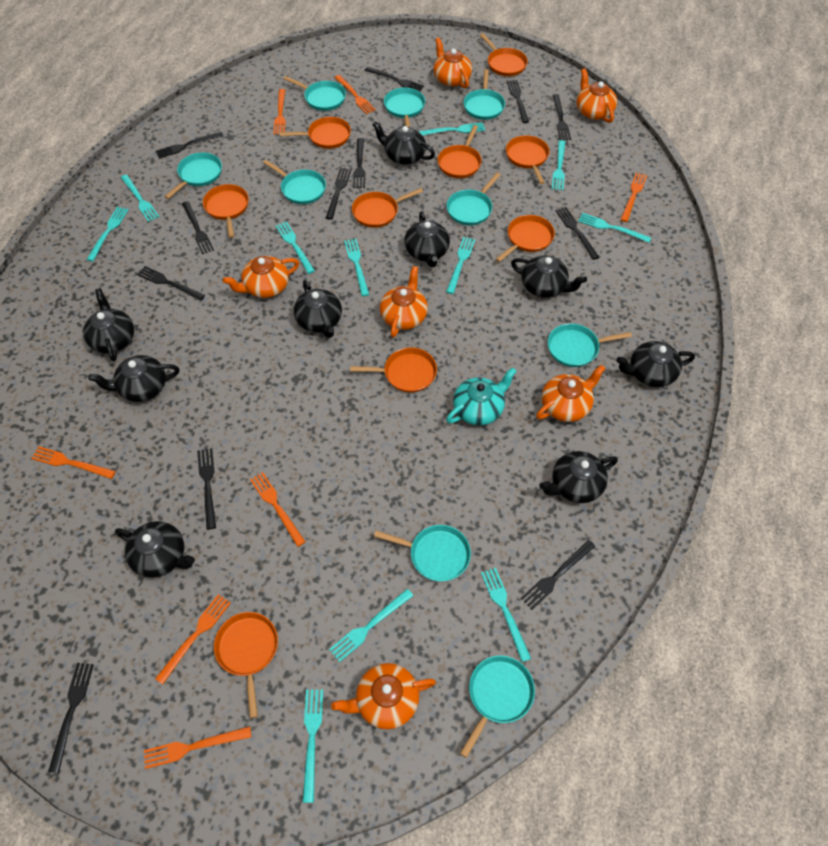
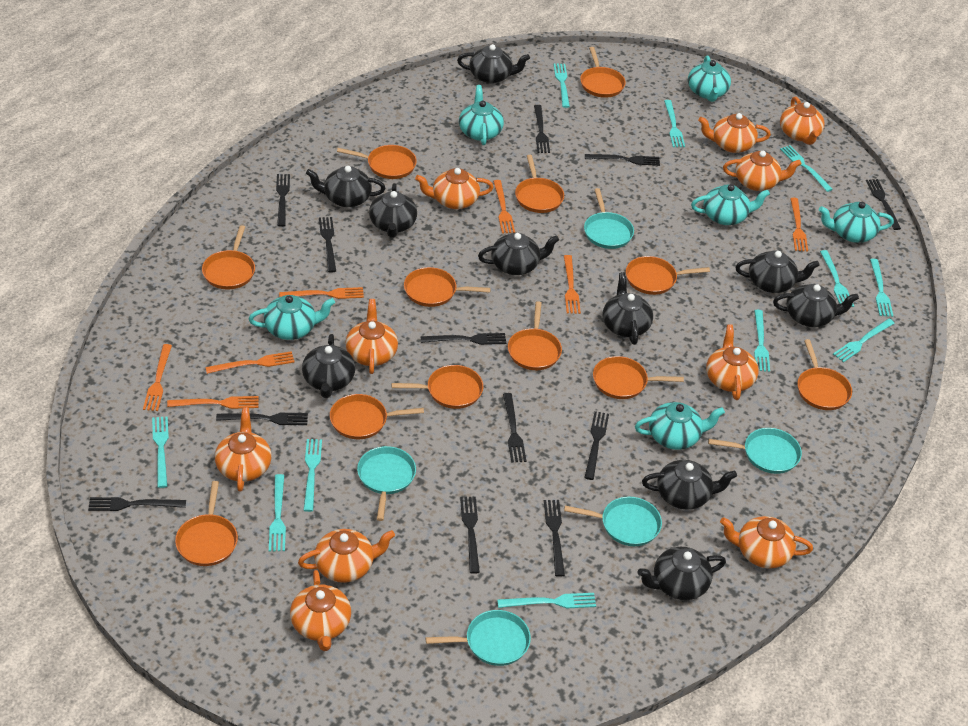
black teapot: [83,288,134,362] [88,355,179,402] [115,521,195,578] [294,280,342,338] [372,121,435,165] [404,211,450,267] [511,255,587,298] [539,451,618,503] [616,341,695,387] = 9 -> [302,334,355,398] [306,166,385,207] [369,183,417,238] [457,44,530,84] [478,233,559,275] [603,272,653,345] [638,547,726,600] [642,460,737,510] [735,251,820,293] [773,284,859,327] = 10
orange pan: [203,184,249,238] [214,612,278,718] [280,117,351,149] [350,347,437,393] [352,188,423,228] [437,125,482,178] [480,33,528,76] [496,215,555,262] [506,135,550,184] = 9 -> [175,481,238,566] [202,225,255,290] [330,394,424,439] [337,145,417,179] [391,365,483,409] [404,267,491,307] [508,301,562,370] [515,155,564,213] [580,47,626,98] [593,356,684,399] [626,256,710,295] [797,339,852,410] = 12
orange teapot: [223,256,299,298] [331,663,436,730] [380,266,428,338] [433,37,472,88] [536,365,606,422] [577,68,617,123] = 6 -> [215,407,272,492] [290,570,351,651] [298,529,395,583] [345,299,398,374] [415,168,494,209] [698,113,771,153] [706,324,759,400] [720,516,813,568] [723,151,801,191] [780,97,825,145] = 10
turquoise pan: [165,152,222,199] [263,160,326,204] [284,76,346,111] [374,525,471,581] [384,88,425,127] [447,173,500,225] [460,655,535,758] [463,69,505,120] [548,323,632,367] = 9 -> [357,446,416,521] [426,610,531,666] [564,497,662,546] [584,188,634,249] [708,428,802,474] = 5
turquoise teapot: [446,367,517,426] = 1 -> [249,295,335,340] [459,85,504,145] [635,402,725,450] [688,55,731,102] [691,184,770,225] [819,202,894,243] = 6

